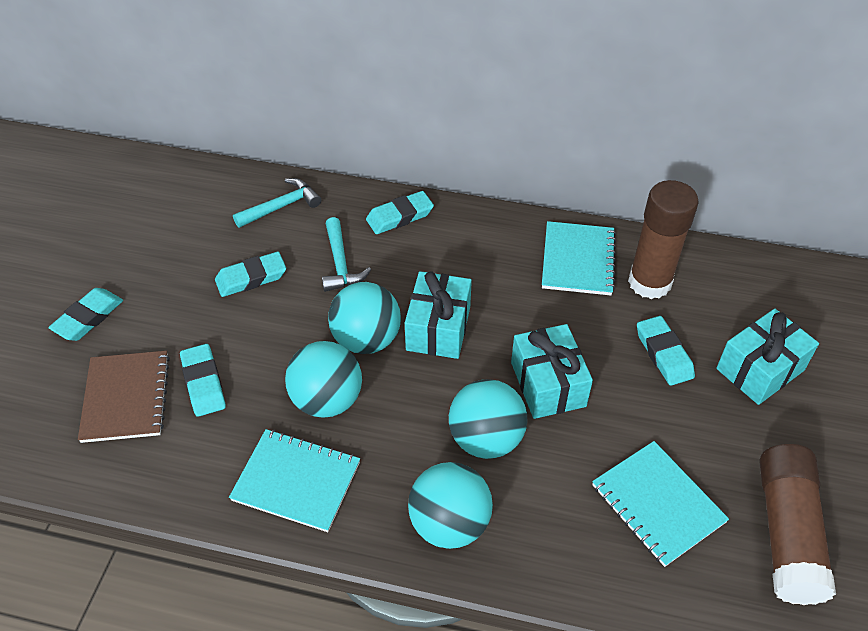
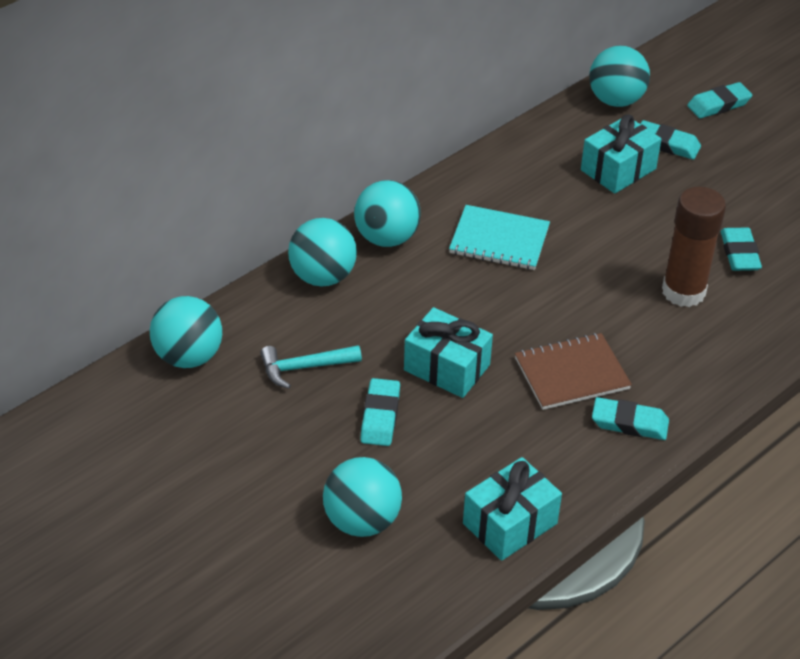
brown glue stick: [628,180,699,299] [760,444,836,605] = 2 -> [662,186,726,307] = 1
turquoise ball: [285,341,362,418] [328,282,401,354] [408,462,493,549] [449,379,528,459] = 4 -> [150,296,222,368] [288,218,357,286] [323,457,402,537] [354,180,421,247] [589,46,650,107] = 5
turquoise hammer: [233,178,321,228] [322,217,371,292] = 2 -> [260,345,362,389] = 1
turquoise notebook: [229,429,360,532] [542,221,616,295] [592,441,729,567] = 3 -> [449,205,550,270] = 1

